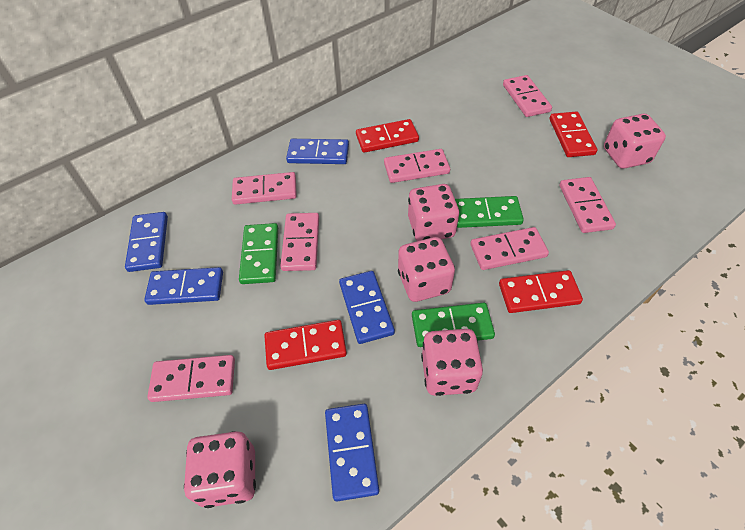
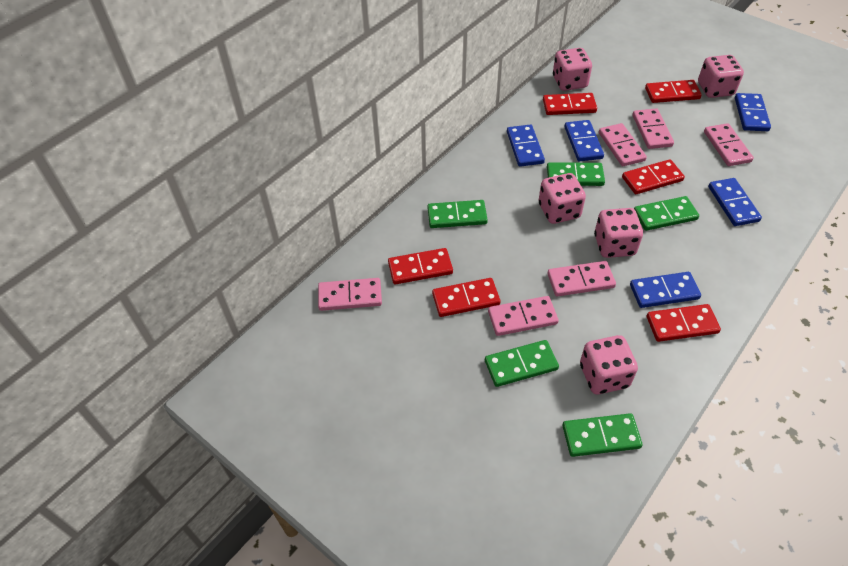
green domino: [239,223,278,284] [412,303,495,347] [455,196,524,228] = 3 -> [427,200,488,228] [485,340,559,387] [547,162,605,186] [562,413,642,457] [634,196,699,231] = 5
pink domino: [147,355,235,402] [232,172,297,205] [280,213,319,271] [384,149,450,183] [470,227,549,270] [503,75,552,117] [559,177,616,233] = 7 -> [318,278,382,311] [488,296,559,336] [547,261,616,297] [599,123,647,166] [633,108,674,149] [704,123,754,166] = 6
red domino: [264,320,347,370] [356,119,419,153] [499,270,583,313] [550,111,597,157] = 4 -> [388,248,453,284] [432,278,501,317] [543,93,597,115] [622,159,685,194] [645,80,702,103] [647,304,721,342] = 6

